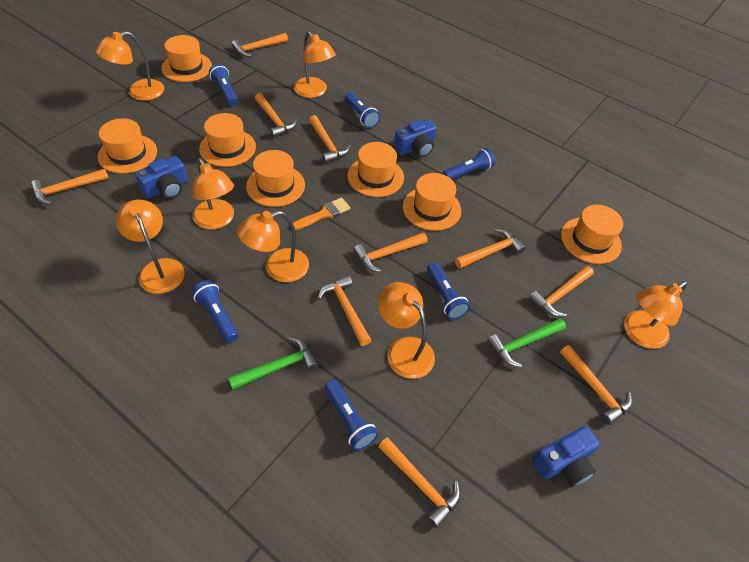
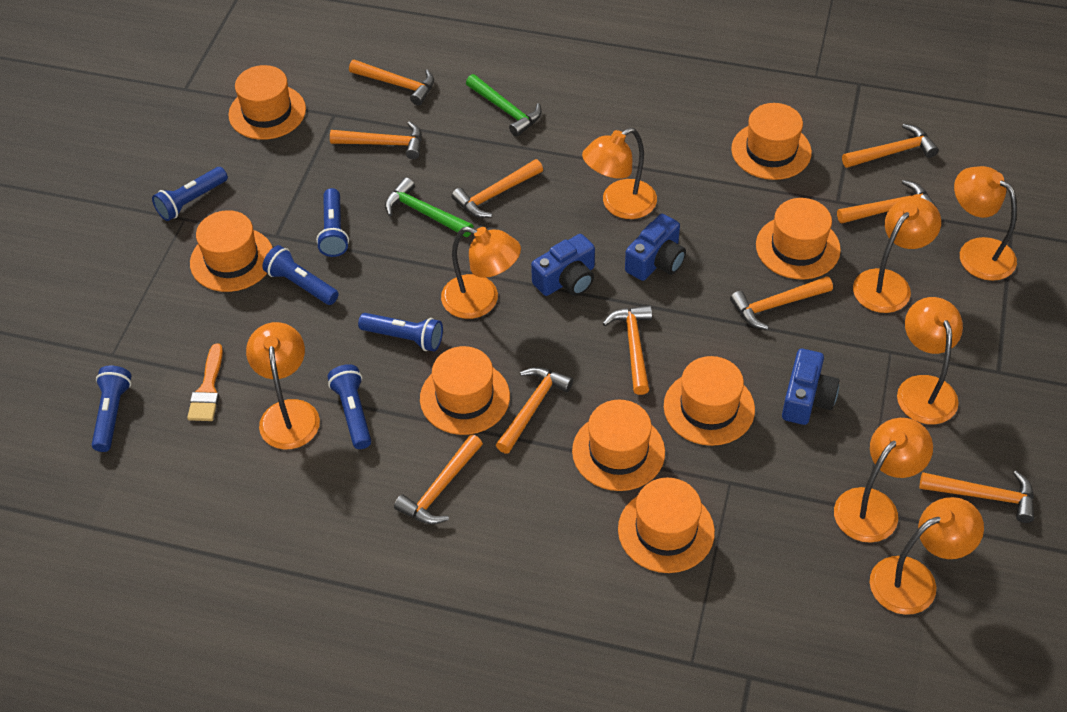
orange hat: [98,118,157,174] [161,35,212,82] [199,113,256,167] [246,150,305,207] [347,142,404,197] [403,173,461,231] [561,205,623,264] = 7 -> [190,210,273,292] [228,65,306,140] [420,346,510,435] [572,400,665,491] [618,478,715,573] [664,356,755,446] [731,103,812,180] [756,198,841,279] = 8
orange lamp: [96,31,164,101] [116,200,185,294] [193,158,234,229] [237,211,309,282] [294,31,336,98] [378,282,435,379] [624,281,688,349] = 7 -> [246,322,320,450] [441,227,521,319] [582,128,657,219] [834,418,933,543] [853,197,941,313] [870,497,984,615] [897,297,963,424] [954,166,1017,281] = 8

